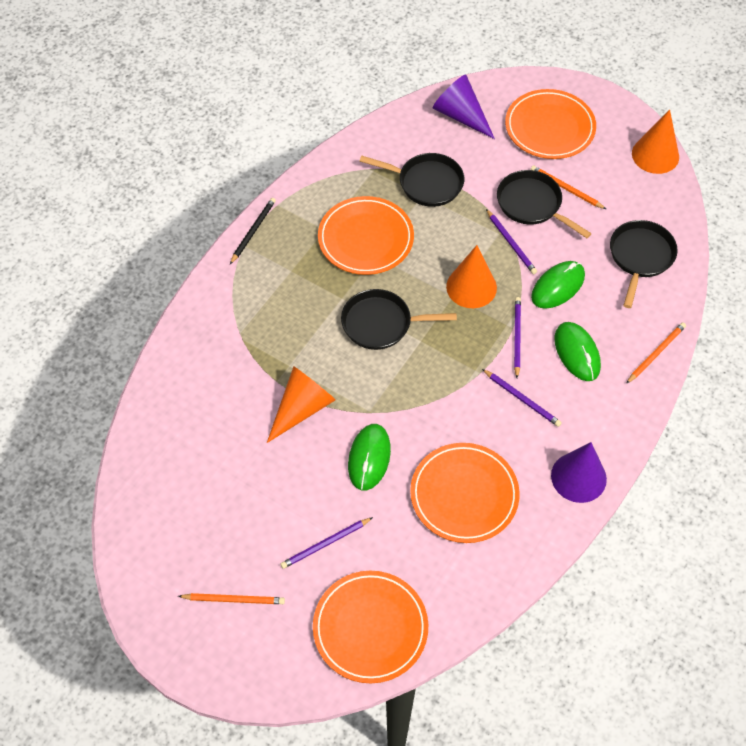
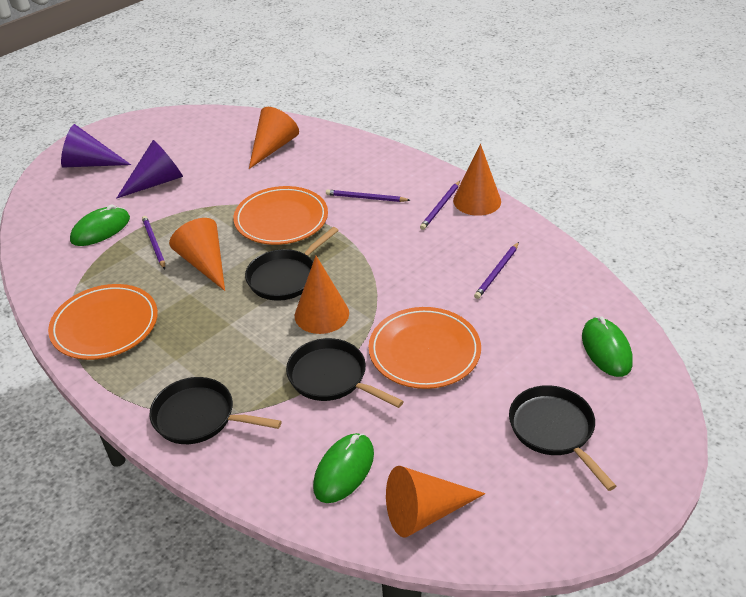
black pencil: [230,198,276,264] = 1 -> none = 0
orange cone: [267,366,336,443] [446,245,497,308] [632,109,679,174] = 3 -> [169,218,225,291] [249,107,299,169] [295,256,349,334] [386,466,485,537] [453,144,501,216] = 5
orange pencil: [178,593,285,604] [531,165,606,209] [626,322,686,384] = 3 -> none = 0
orange plate: [313,571,428,683] [318,196,414,275] [410,443,520,543] [505,89,596,159] = 4 -> [48,284,158,360] [234,186,328,245] [369,307,481,389] = 3

